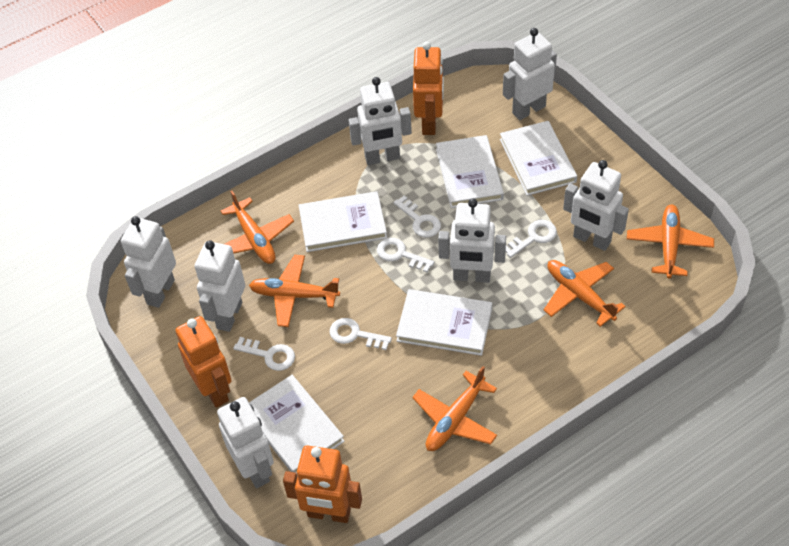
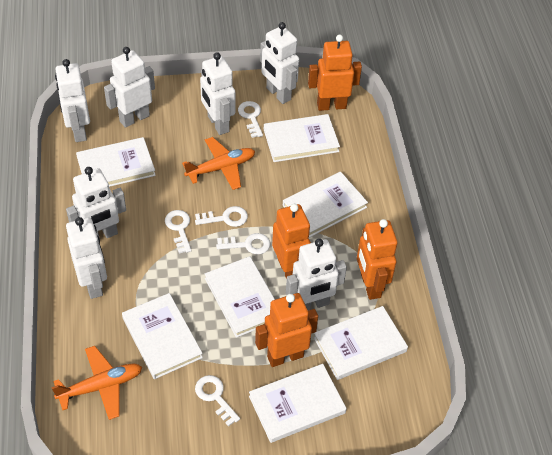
orange plane: [221,191,294,264] [249,255,340,327] [412,366,497,451] [544,260,626,327] [627,204,714,279] = 5 -> [51,346,142,420] [182,137,255,190] = 2
orange robot: [175,316,232,408] [283,445,362,523] [413,41,444,135] = 3 -> [255,293,318,367] [272,204,311,279] [308,35,362,111] [357,219,397,300] = 4
white book: [249,375,345,473] [299,191,387,252] [396,289,492,356] [436,135,504,208] [500,121,577,196] = 5 -> [76,137,156,187] [122,293,203,379] [205,256,275,338] [249,364,347,443] [264,114,340,162] [283,172,368,238] [314,306,408,380] = 7

